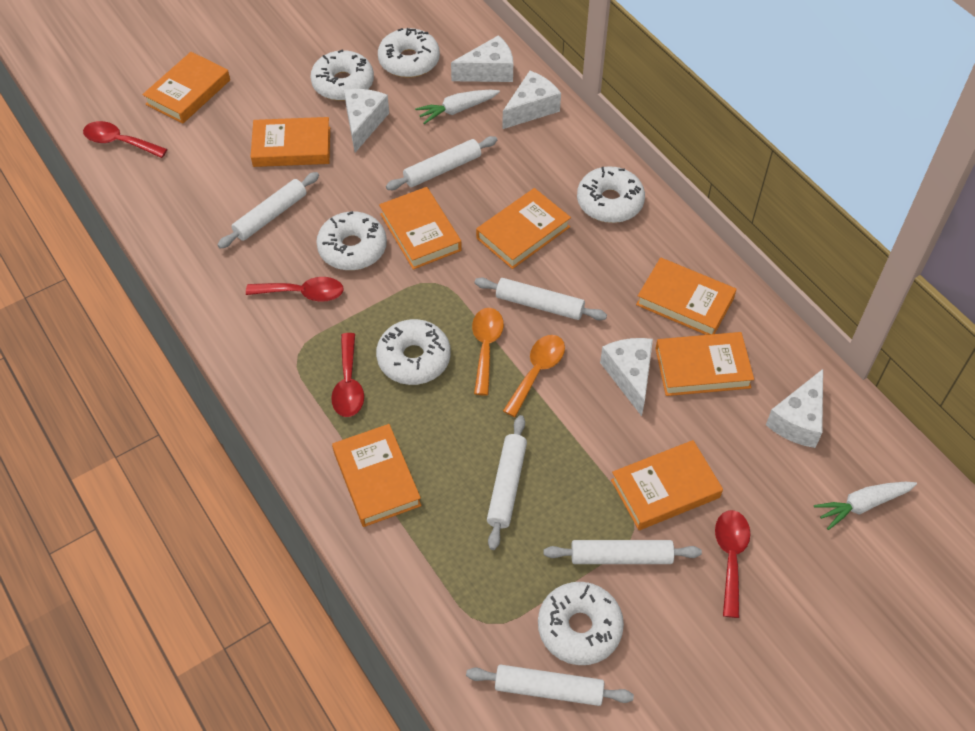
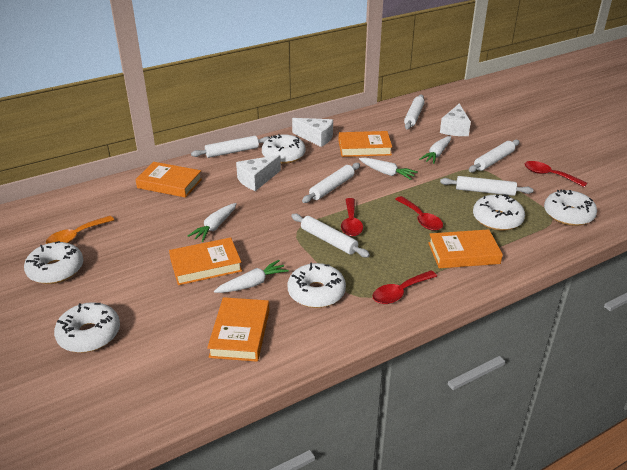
orange book: [142,52,230,124] [251,117,330,167] [332,424,421,527] [379,187,462,270] [476,188,571,269] [611,440,723,530] [636,258,737,335] [655,332,754,396] = 8 -> [135,162,202,198] [169,237,242,285] [207,297,269,362] [338,131,392,157] [428,229,503,268] = 5
orange spoon: [472,308,504,396] [503,335,565,417] = 2 -> [46,216,114,244] = 1
white carrot: [415,90,500,124] [814,482,917,530] = 2 -> [188,203,237,242] [214,260,289,293] [359,158,418,180] [419,136,451,164] = 4
white cheese: [344,89,389,153] [451,35,513,82] [502,71,561,129] [600,338,653,416] [766,369,823,448] = 5 -> [236,155,281,191] [292,118,333,147] [440,103,471,136] = 3

